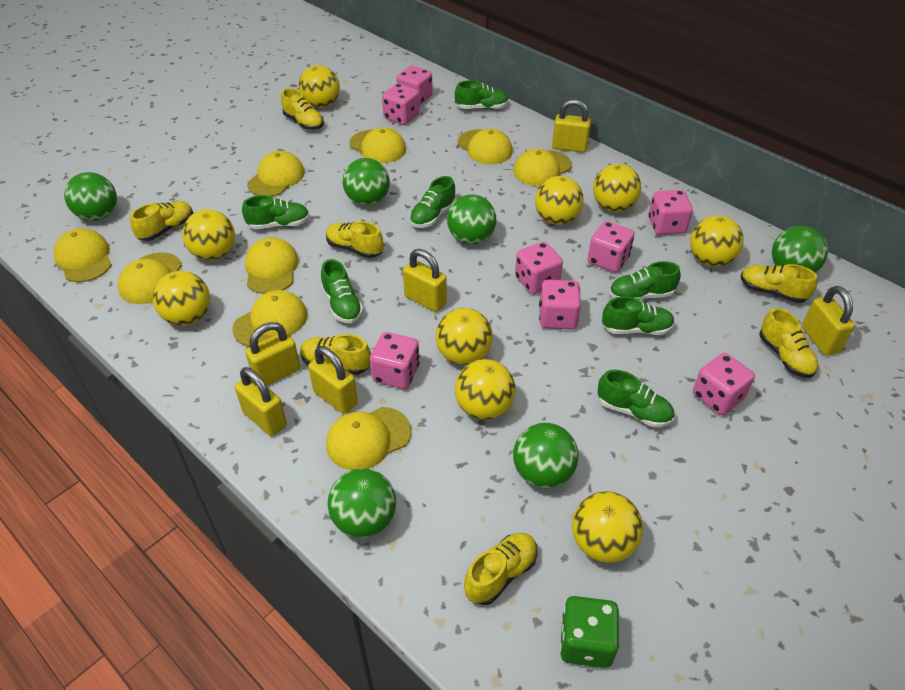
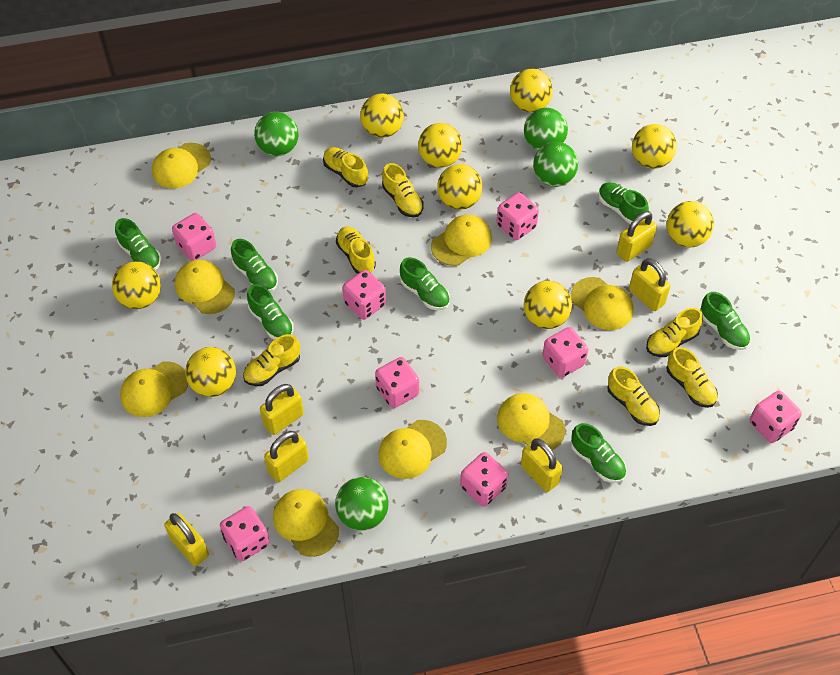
green ball: [64,172,117,221] [327,468,396,538] [343,158,390,206] [447,195,496,245] [513,423,579,488] [772,226,828,273] = 6 -> [254,112,299,156] [335,477,388,531] [524,108,568,151] [533,142,578,187] = 4
green dice: [560,596,619,668] = 1 -> none = 0
yellow cap: [54,228,112,282] [118,252,182,304] [232,290,307,347] [245,237,299,294] [247,151,305,197] [326,407,411,470] [349,127,406,163] [458,129,513,164] [513,149,572,186] = 9 -> [120,361,188,417] [152,143,211,189] [175,260,235,314] [273,489,339,557] [379,420,447,479] [431,215,492,266] [497,393,565,450] [571,277,633,330] = 8

